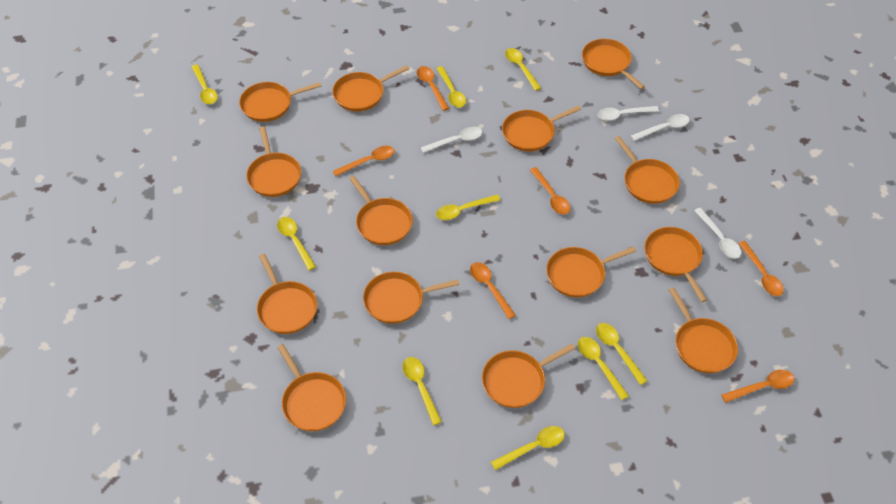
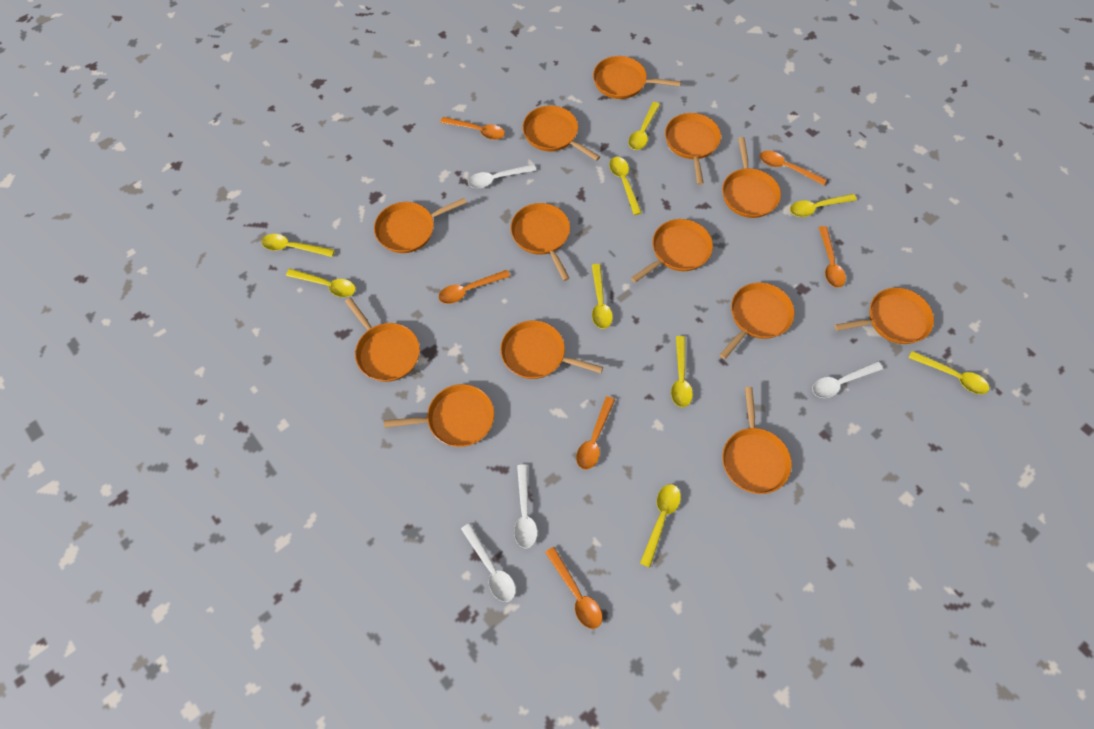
orange pan: [239,82,322,122] [246,126,301,197] [257,254,317,334] [277,344,346,431] [332,65,409,112] [349,176,413,245] [363,272,459,324] [482,343,575,408] [502,105,581,152] [546,246,636,297] [582,39,645,89] [615,136,680,204] [645,227,707,302] [669,287,738,373] = 14 -> [345,298,420,382] [374,198,467,253] [384,384,494,447] [500,320,603,379] [510,203,570,281] [522,105,600,161] [593,56,681,99] [631,219,713,283] [665,113,721,185] [720,282,795,359] [722,137,781,218] [722,387,792,494] [835,288,934,344] = 13

